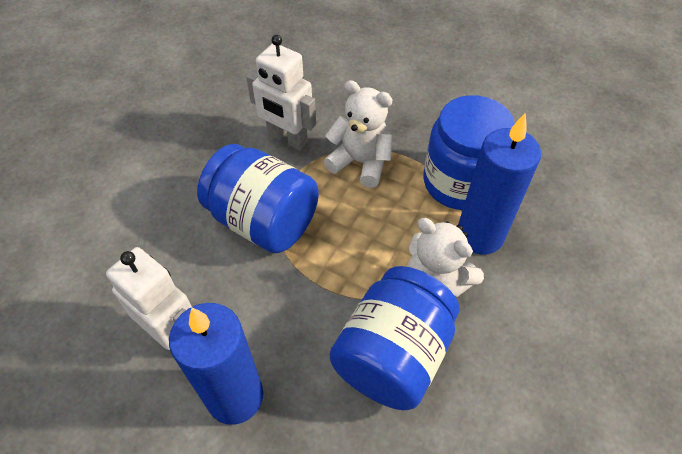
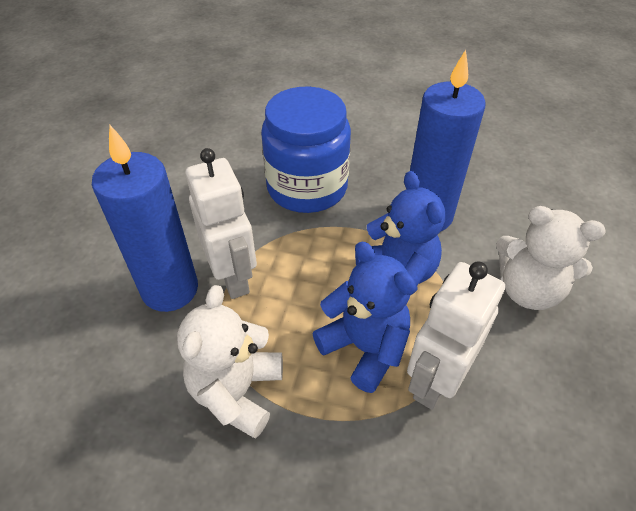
blue jar: [197,144,319,253] [330,266,459,410] [423,95,515,210] = 3 -> [261,87,351,213] = 1
blue teddy bear: none = 0 -> [312,241,416,393] [355,171,445,295] = 2

